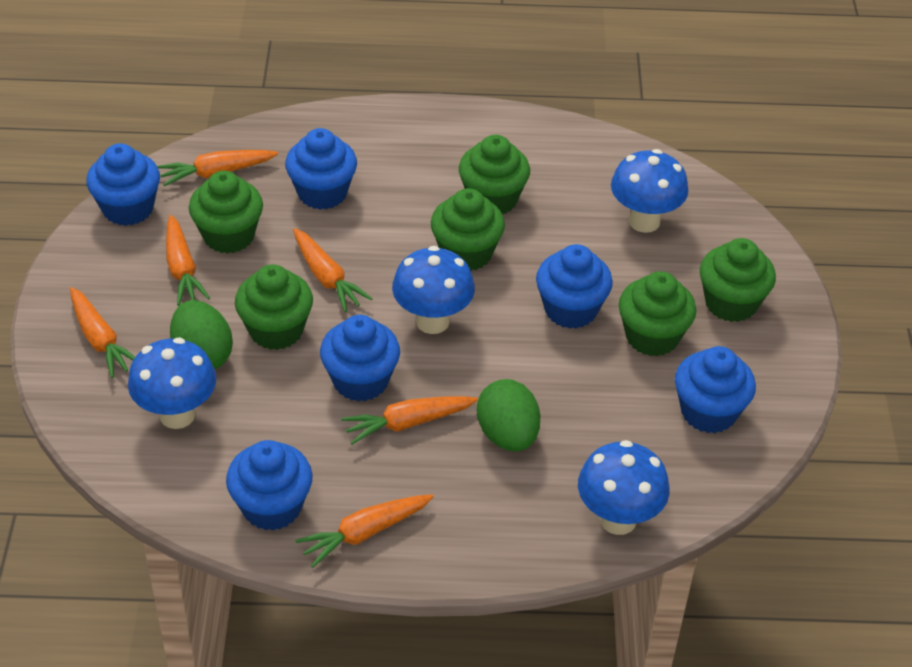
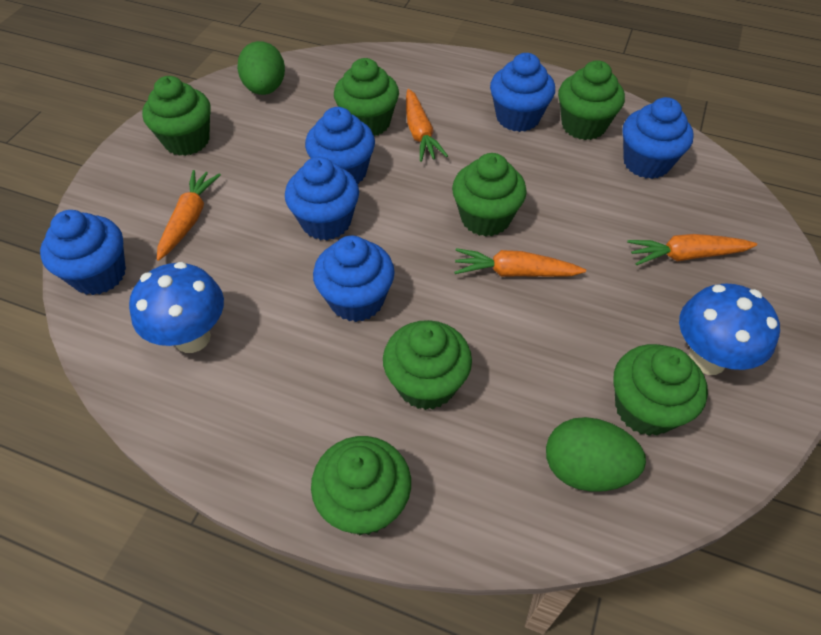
blue mushroom: [128,338,216,429] [392,246,475,334] [578,440,670,535] [611,149,689,233] = 4 -> [129,262,224,353] [679,284,780,375] = 2
green cupcake: [189,171,263,254] [235,265,313,350] [431,188,505,271] [459,135,530,214] [619,271,696,356] [700,238,776,322] = 6 -> [142,76,211,156] [311,436,411,535] [334,58,399,136] [383,320,472,410] [452,153,527,237] [558,60,625,140] [613,344,708,436] = 7
orange carrot: [70,287,135,378] [157,150,278,186] [166,215,210,306] [293,228,373,312] [295,494,433,568] [341,396,478,445] = 6 -> [157,170,221,261] [406,89,448,162] [454,248,586,277] [627,234,757,265] = 4

